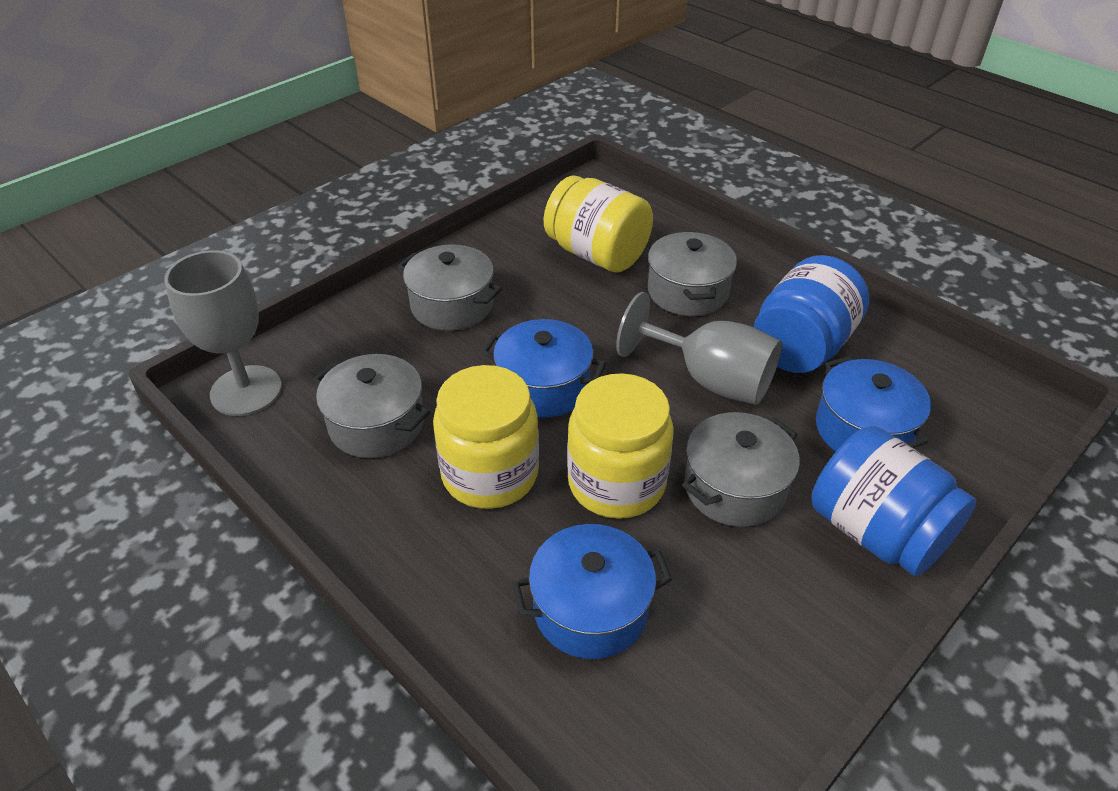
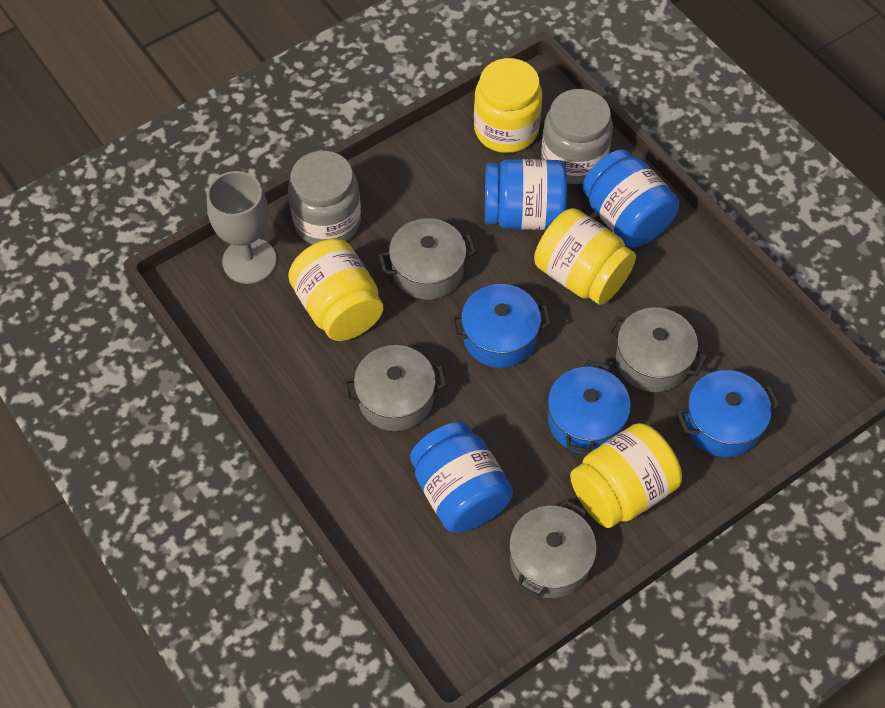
blue jar: [754,255,869,373] [811,426,976,576] = 2 -> [410,422,513,533] [485,159,567,230] [582,149,679,247] = 3
grey goblet: [164,250,282,416] [616,292,782,405] = 2 -> [207,171,277,284] = 1
grey jar: none = 0 -> [288,151,361,245] [541,89,613,184] = 2
yellow jar: [433,365,539,509] [544,176,653,273] [567,373,674,519] = 3 -> [288,239,383,341] [474,58,543,153] [534,208,636,305] [570,423,682,528] = 4

